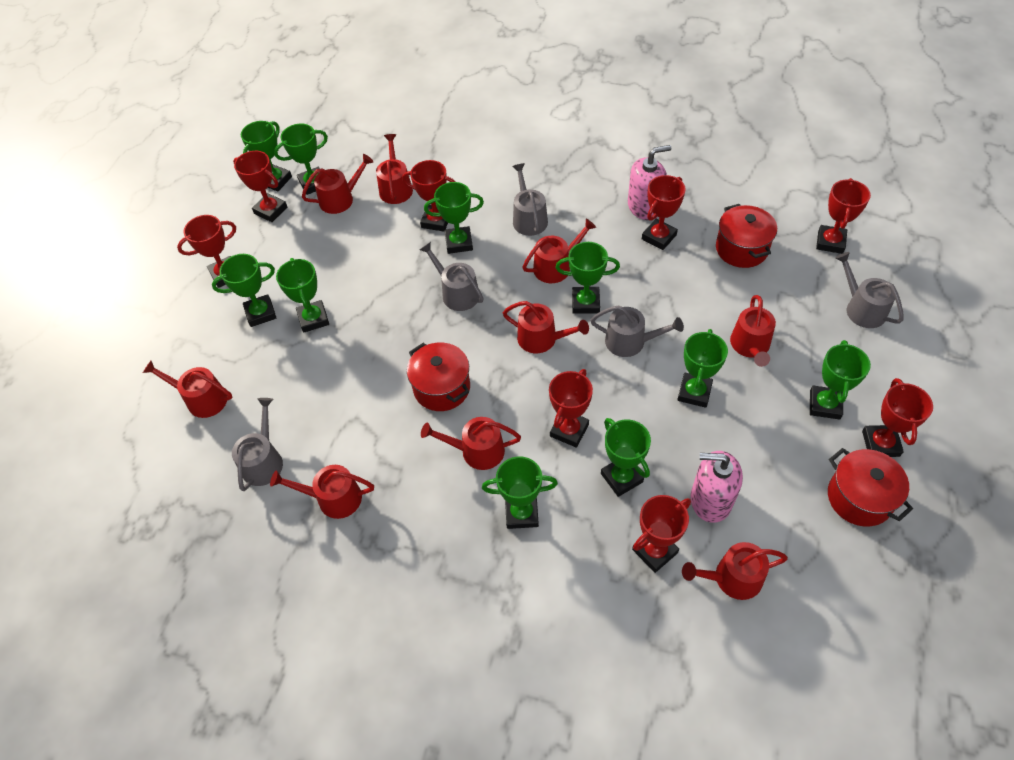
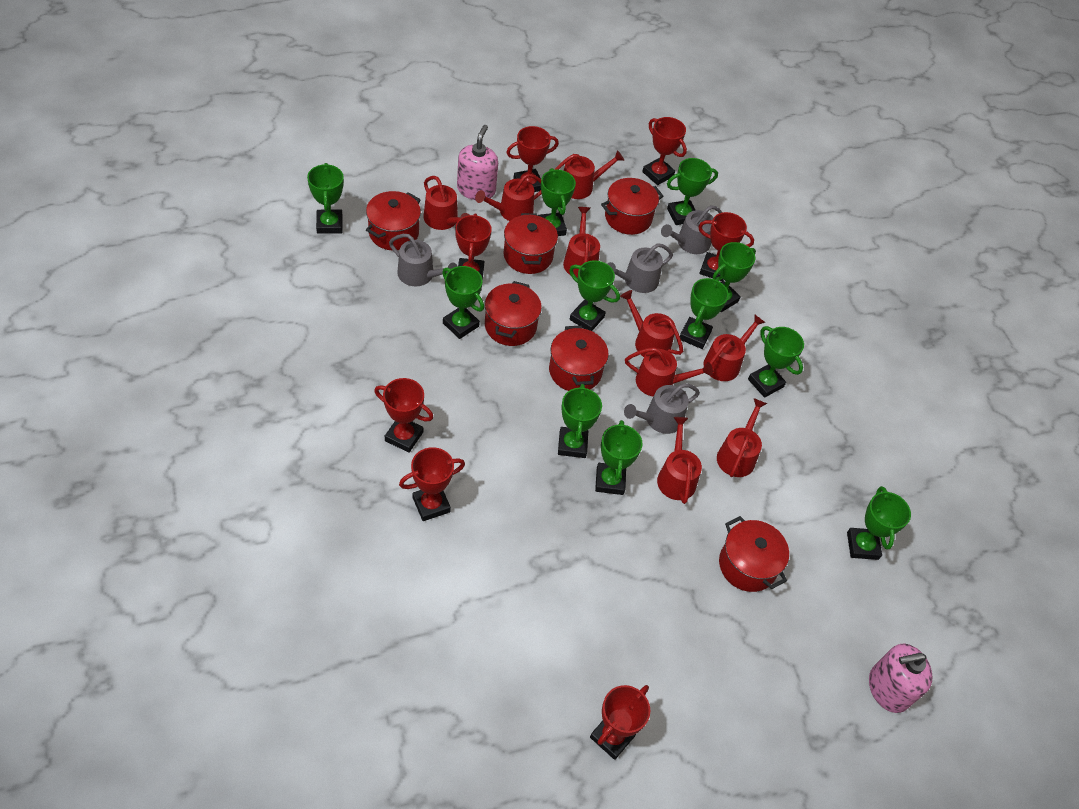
green trophy: [212,254,276,327] [241,121,292,191] [274,124,328,195] [276,258,329,333] [424,182,484,254] [482,456,558,529] [555,242,620,314] [601,418,651,497] [677,329,728,408] [810,340,871,420] = 10 -> [307,163,344,234] [442,266,484,339] [538,168,576,236] [558,384,602,458] [569,260,620,331] [595,420,643,495] [667,158,718,225] [680,278,729,349] [713,242,756,312] [748,326,804,398] [847,486,911,560] = 11
grey watering can: [232,398,283,491] [420,242,484,311] [512,163,548,236] [590,305,684,357] [835,252,904,328] = 5 -> [389,234,458,286] [608,243,673,293] [624,383,700,434] [661,205,723,254] = 4
red pot: [407,342,470,411] [716,204,777,268] [828,448,913,526] = 3 -> [366,191,421,251] [485,281,542,346] [503,213,558,274] [549,326,609,391] [601,178,663,235] [719,516,789,592] = 6
red trophy: [177,215,236,288] [233,151,287,222] [402,160,456,231] [549,369,593,448] [632,495,691,573] [642,175,685,250] [816,178,871,254] [862,378,933,457] = 8 -> [374,378,434,453] [399,447,465,521] [455,214,492,280] [506,126,559,192] [590,685,650,760] [642,117,687,185] [698,212,754,281] = 7

